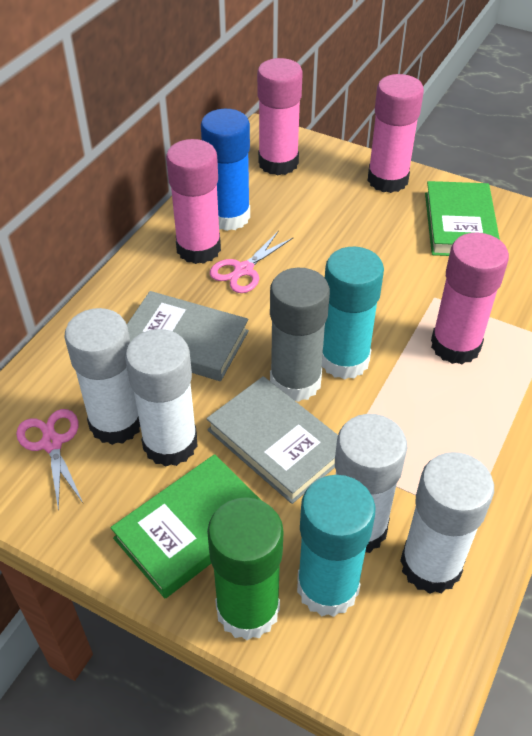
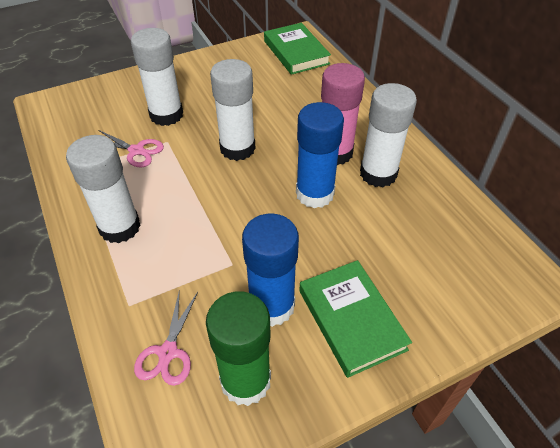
blue glue stick: [201,109,250,231] = 1 -> [242,214,299,327] [296,102,344,208] = 2
grey book: [127,291,249,381] [206,376,338,504] = 2 -> none = 0
grey glue stick: [270,268,330,402] = 1 -> none = 0
pink glue stick: [166,139,221,264] [257,58,303,175] [368,74,424,193] [431,233,509,364] = 4 -> [321,63,365,165] = 1
turquoise glue stick: [297,475,375,617] [322,247,384,380] = 2 -> none = 0

